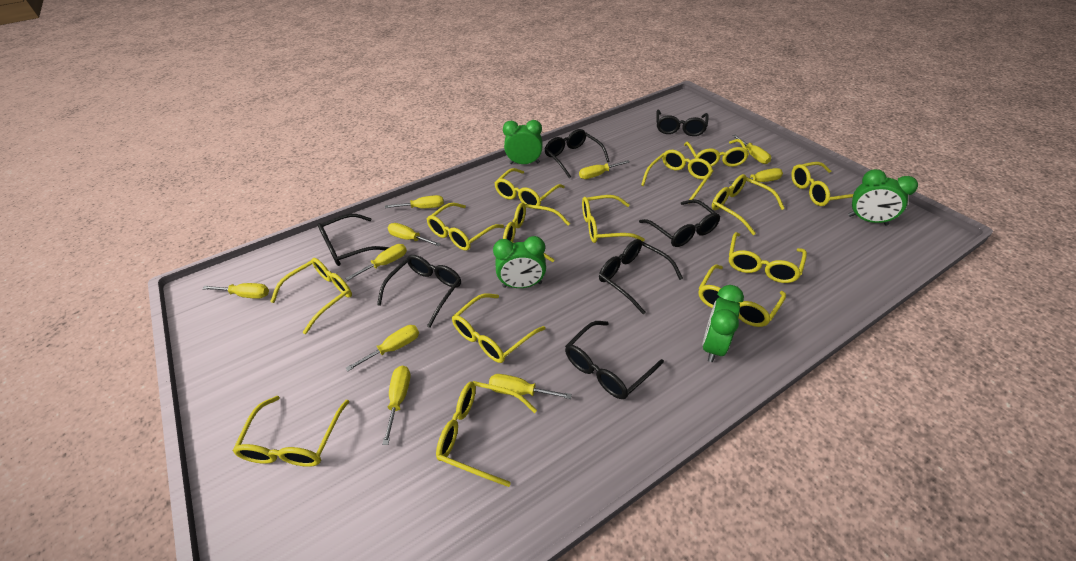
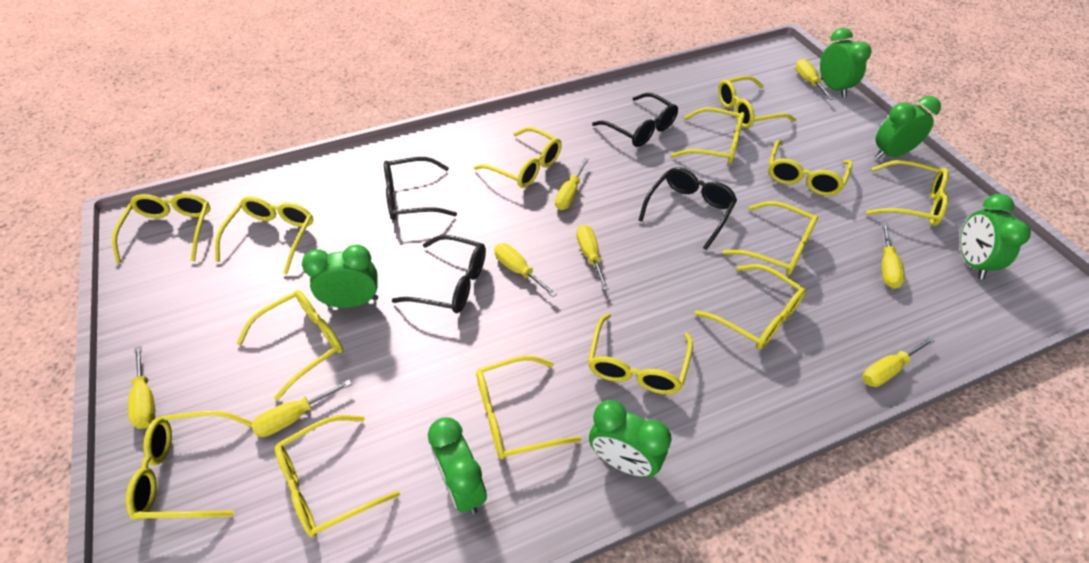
black glasses: [317,214,389,266] [377,255,461,328] [544,129,610,178] [565,321,664,399] [599,239,683,315] [639,199,720,247] [656,110,709,136] = 7 -> [384,157,457,220] [392,235,486,313] [592,93,678,147] [638,167,737,250] = 4
green clock: [493,236,546,288] [503,120,542,164] [702,285,744,362] [848,169,918,225] = 4 -> [302,244,378,308] [428,417,487,514] [589,400,672,477] [820,28,872,98] [875,96,941,159] [961,194,1031,279] = 6
yellow screwdriver: [202,283,269,299] [345,244,407,281] [346,325,419,372] [382,366,411,445] [385,195,444,208] [388,223,441,246] [489,374,572,399] [579,160,629,179] [728,168,783,184] [732,135,771,164] = 10 -> [128,346,155,429] [251,379,352,437] [494,243,557,297] [555,158,589,210] [576,225,609,291] [795,59,834,100] [863,337,935,387] [882,223,905,289] = 8

